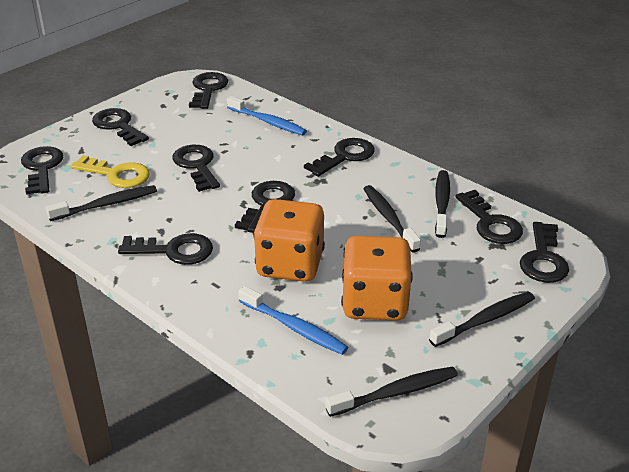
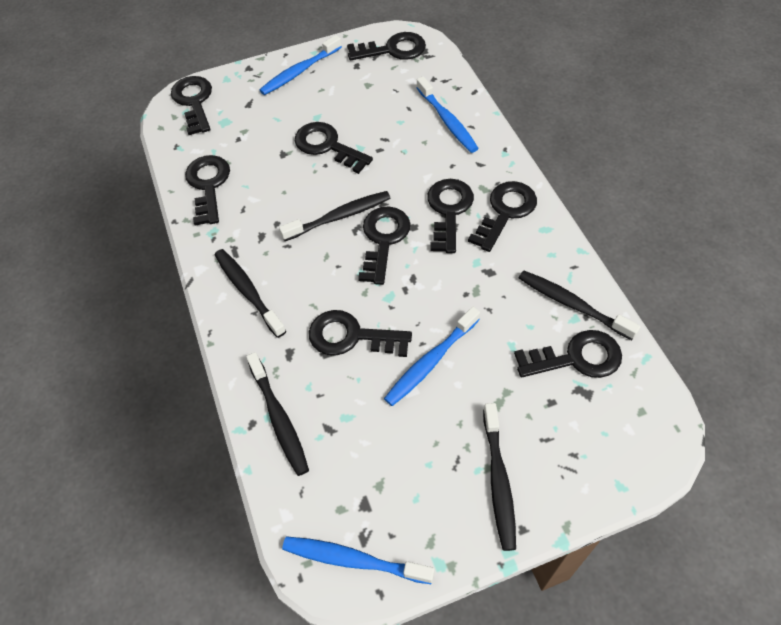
blue toothbrush: [227,96,307,135] [238,286,348,355] = 2 -> [259,35,342,95] [282,536,435,584] [384,307,480,406] [416,76,479,153] = 4
orange dice: [253,199,325,282] [341,236,413,321] = 2 -> none = 0
yellow key: [71,155,150,188] = 1 -> none = 0

